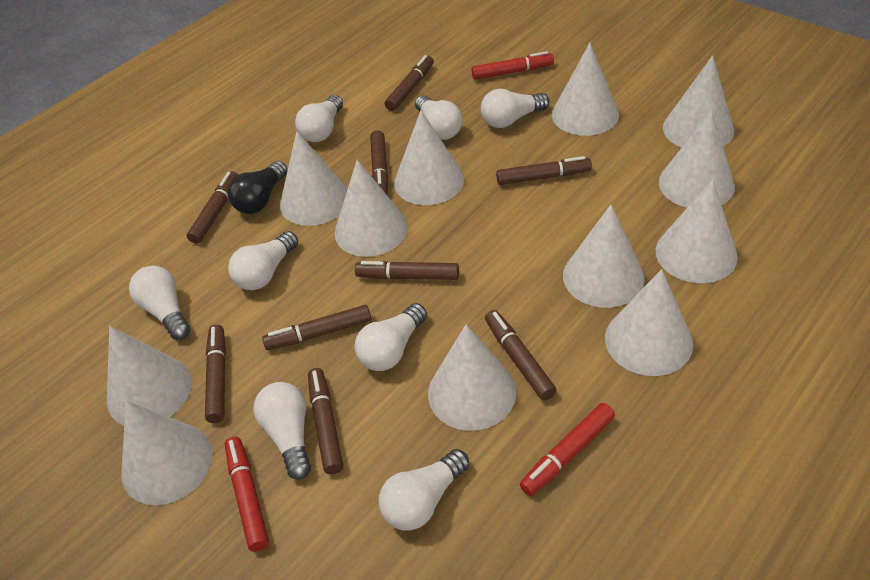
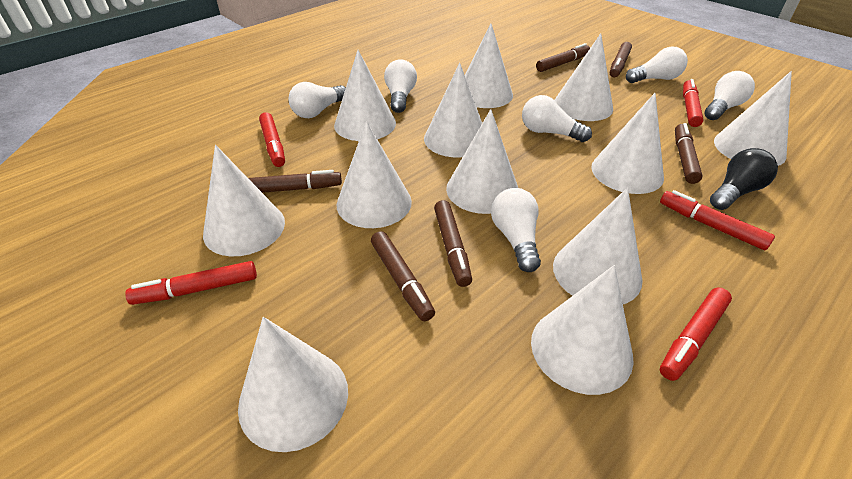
brown marker: [187,171,238,244] [205,325,226,423] [262,305,371,350] [308,368,343,474] [355,261,459,280] [370,131,388,195] [385,55,434,111] [485,310,557,400] [496,156,592,185] = 9 -> [248,170,342,193] [371,231,435,321] [434,200,472,287] [536,43,590,72] [610,42,632,77] [675,123,703,184] = 6
red marker: [225,437,269,552] [471,51,554,80] [520,403,615,496] = 3 -> [125,261,257,305] [259,112,285,167] [660,190,775,250] [660,287,732,381] [683,79,704,127] = 5
white light bulb: [129,266,190,340] [228,231,298,290] [253,382,311,480] [295,95,343,142] [354,303,427,371] [379,449,469,531] [415,95,463,140] [481,89,550,128] = 8 -> [288,82,346,118] [384,59,417,113] [491,188,541,272] [522,95,592,142] [626,47,688,83] [704,71,755,120] = 6

